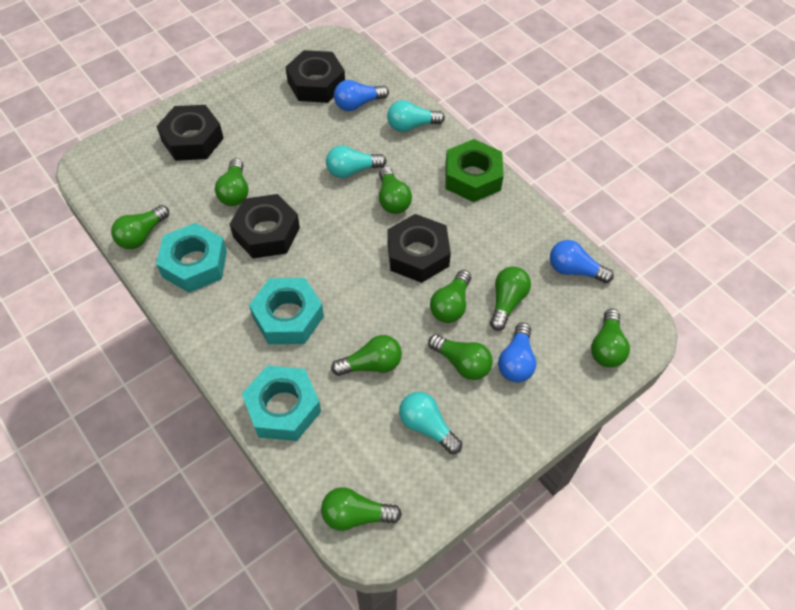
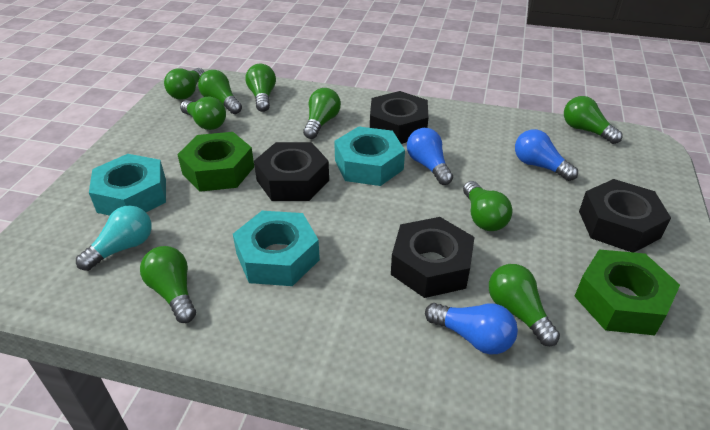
green nut: [445,139,504,202] = 1 -> [177,132,254,192] [574,249,680,335] = 2
turquoise light bulb: [326,146,386,178] [387,100,445,132] [399,392,462,454] = 3 -> [76,206,152,271] = 1

